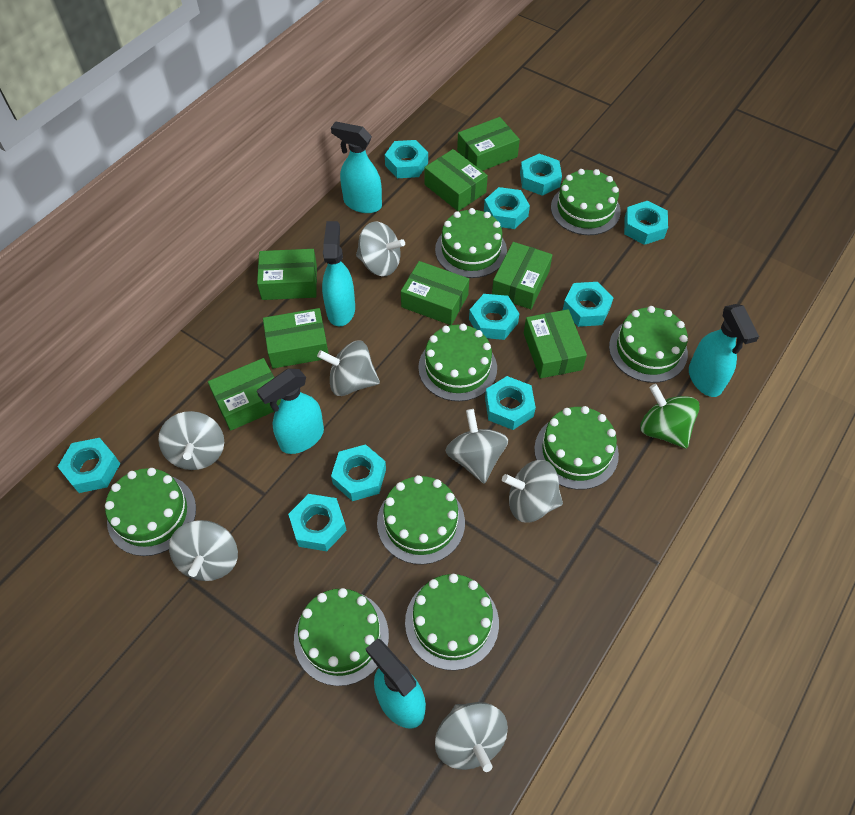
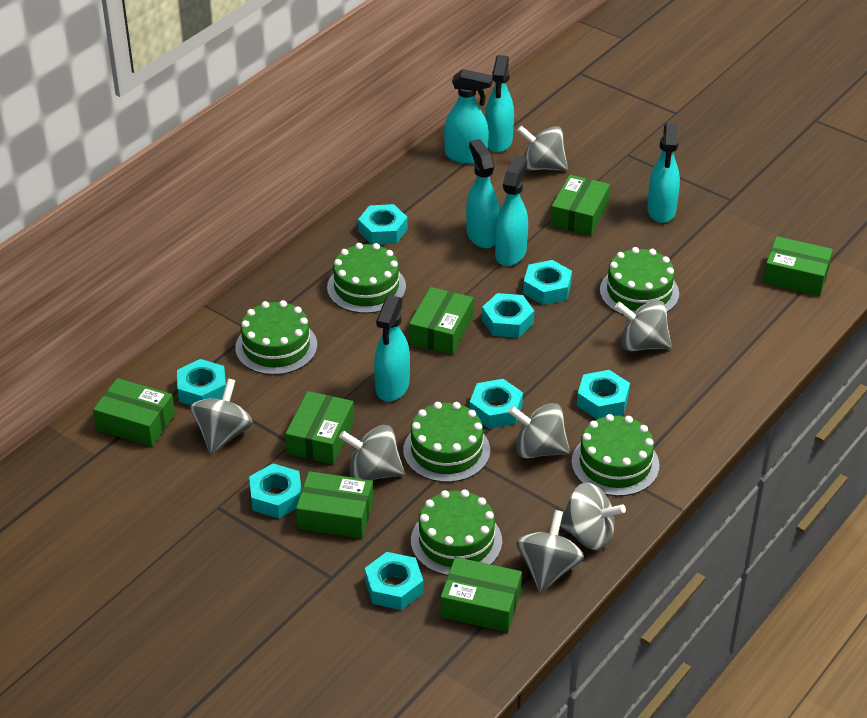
green box: [208,358,281,431] [257,249,317,300] [263,308,329,368] [401,261,469,325] [424,149,488,211] [457,117,520,171] [492,242,552,309] [524,309,587,378] = 8 -> [93,378,175,447] [285,391,354,465] [296,471,373,539] [409,287,473,355] [440,557,522,632] [551,175,610,236] [763,236,833,296] = 7
green cake: [105,468,196,556] [294,588,389,686] [377,475,465,565] [405,574,499,670] [418,324,497,401] [435,208,507,278] [534,406,619,490] [551,169,621,235] [609,306,688,383] = 9 -> [235,300,317,375] [327,243,406,314] [403,402,490,482] [411,489,502,576] [571,414,660,496] [600,247,679,316] = 6
green spinning top: [640,384,700,448] = 1 -> none = 0
turquoise nut: [58,438,120,493] [288,494,347,551] [331,444,386,501] [385,140,428,178] [469,294,519,340] [484,187,530,229] [485,376,536,430] [520,154,562,196] [563,282,614,327] [624,201,668,245] = 10 -> [177,359,226,405] [249,464,302,518] [358,204,408,245] [365,552,424,610] [470,379,523,429] [482,293,534,338] [523,260,572,305] [577,370,630,419] = 8
turquoise spray bottle: [257,369,324,454] [322,221,355,327] [331,121,382,213] [366,639,426,728] [689,304,759,397] = 5 -> [374,295,410,402] [444,69,493,164] [466,139,499,248] [485,55,514,152] [495,156,528,266] [647,123,680,223] = 6

